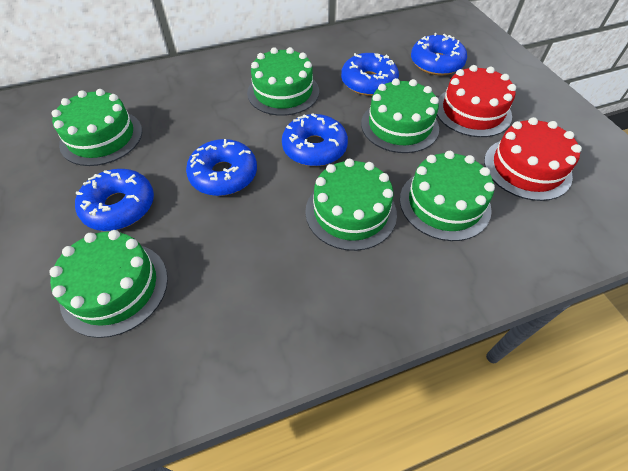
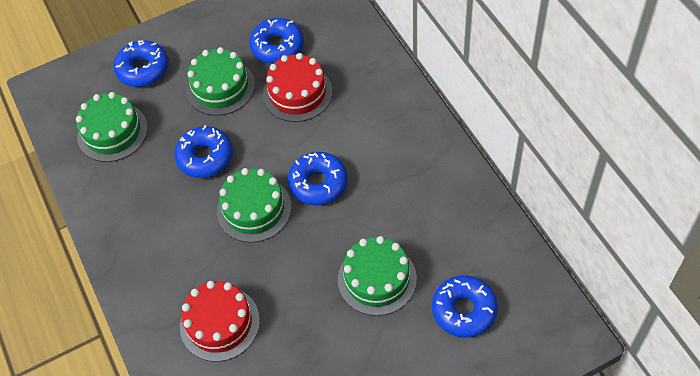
green cake: [49,230,168,338] [52,89,142,166] [247,47,319,116] [305,158,397,251] [361,78,439,153] [400,151,495,241] = 6 -> [76,92,148,162] [186,47,255,116] [217,168,292,243] [338,236,417,316] = 4

